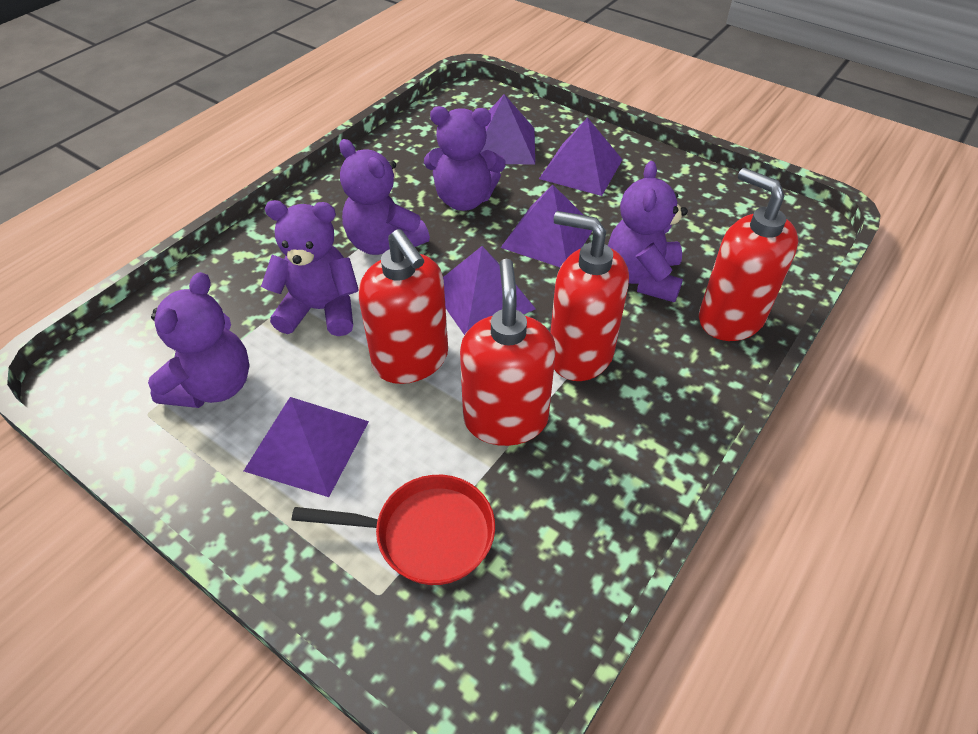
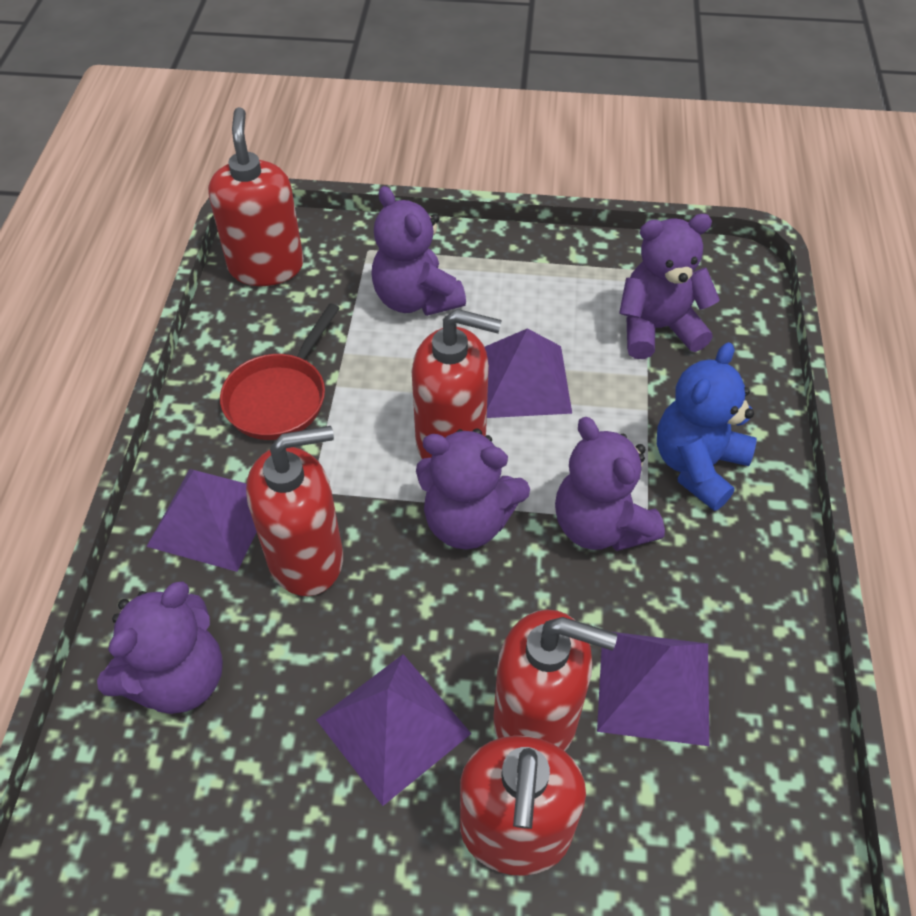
blue teddy bear: none = 0 -> [657,342,757,511] = 1
purple pyramid: [244,397,369,497] [443,246,536,335] [480,94,535,165] [501,185,592,267] [539,117,623,196] = 5 -> [146,469,257,572] [316,654,471,806] [485,328,572,418] [597,632,709,746] = 4
red soap dispenser: [358,229,448,384] [460,259,556,446] [550,211,629,381] [699,168,798,341] = 4 -> [208,107,304,286] [246,426,343,596] [412,309,502,459] [460,736,586,876] [493,609,617,751] = 5

